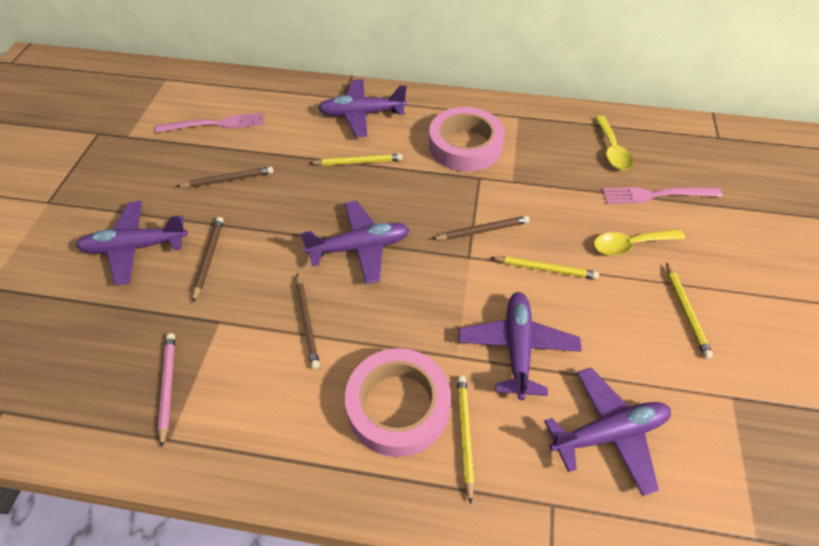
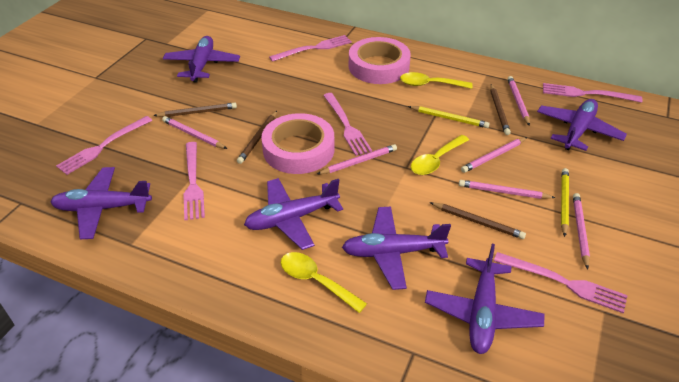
pink fork: [155,113,263,133] [602,187,722,204] = 2 -> [56,116,153,175] [183,142,205,220] [269,35,352,62] [323,93,372,156] [494,252,628,313] [543,83,642,103] = 6
pink pencil: [158,333,175,448] = 1 -> [162,116,227,149] [317,144,397,174] [459,180,556,199] [461,137,527,173] [507,76,530,126] [573,193,590,270] = 6
purple plane: [76,201,188,285] [300,201,410,284] [318,79,407,137] [458,292,582,400] [544,368,671,496] = 5 -> [51,167,152,239] [163,36,240,83] [244,178,343,250] [342,207,451,290] [425,244,544,354] [537,99,627,151] = 6
yellow pencil: [310,154,402,166] [457,376,474,504] [490,256,599,279] [666,262,713,359] = 4 -> [408,106,490,128] [561,168,569,237] = 2
yellow spoon: [594,229,685,256] [595,116,633,170] = 2 -> [281,252,367,313] [400,72,473,89] [411,135,469,175] = 3

